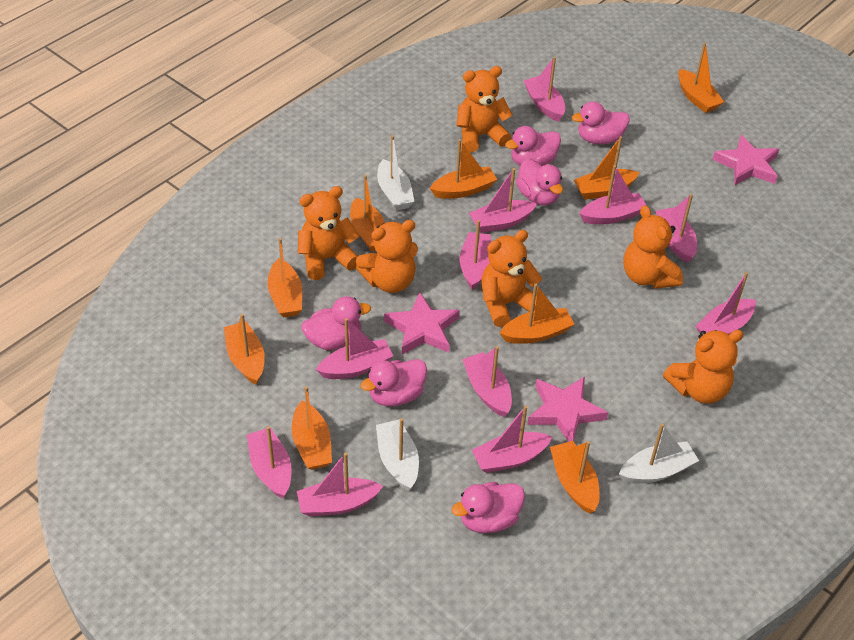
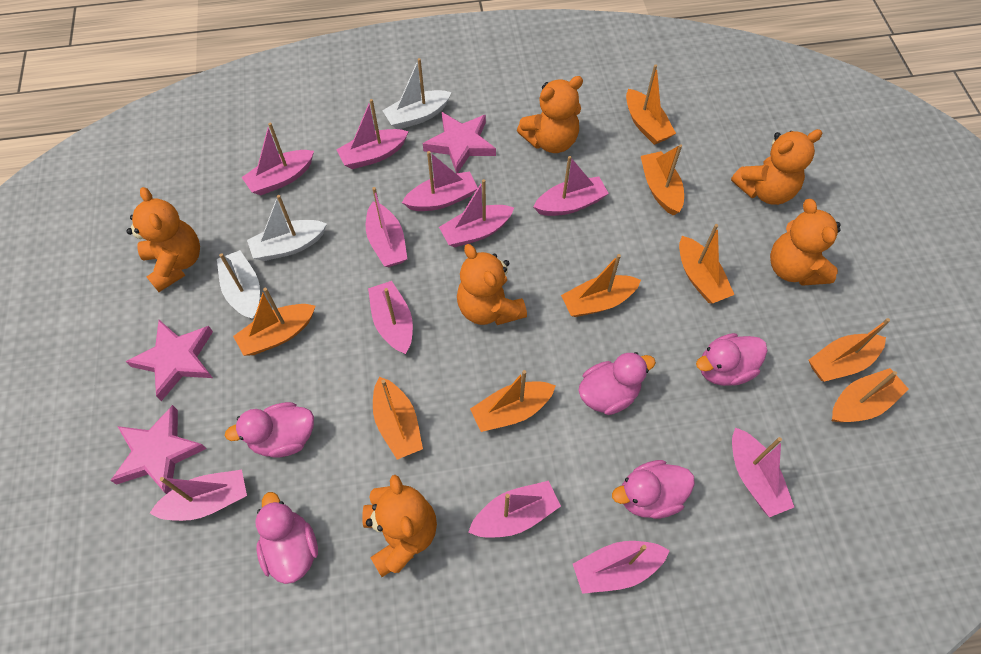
pink duck: [301,296,371,350] [361,359,427,407] [451,482,525,533] [505,126,561,166] [516,159,563,205] [572,101,630,144] = 6 -> [225,402,314,458] [255,492,318,584] [578,352,656,415] [612,460,695,519] [696,333,767,386] = 5

